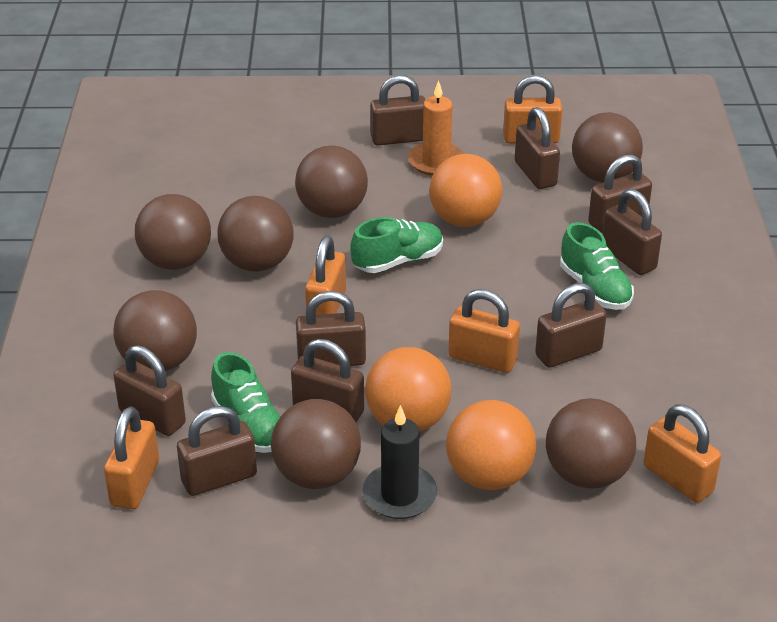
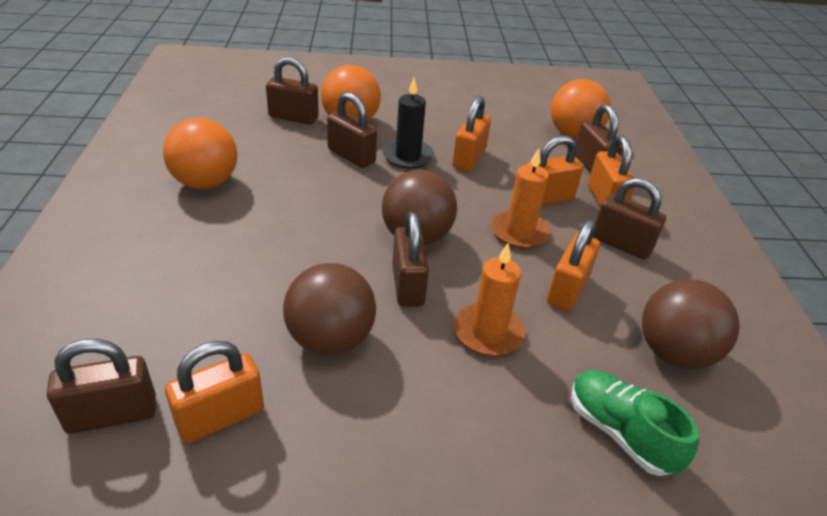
brown ball: [113,290,197,371] [135,194,211,270] [217,196,294,272] [271,399,361,489] [295,145,368,218] [546,398,636,489] [572,112,643,183] = 7 -> [283,263,376,356] [382,170,457,245] [642,279,740,369] = 3
brown padlock: [113,345,186,436] [177,406,257,496] [291,339,364,422] [296,291,366,366] [370,75,425,146] [515,107,560,189] [535,283,607,368] [588,154,652,233] [603,189,662,275] = 9 -> [47,339,156,434] [266,57,319,125] [327,92,377,168] [393,212,429,307] [575,104,622,173] [593,178,666,259] = 6
green shoe: [211,352,280,453] [350,217,443,273] [560,222,634,310] = 3 -> [571,370,699,476] = 1
orange candle: [408,80,464,176] = 1 -> [454,243,525,356] [491,148,550,249] = 2

